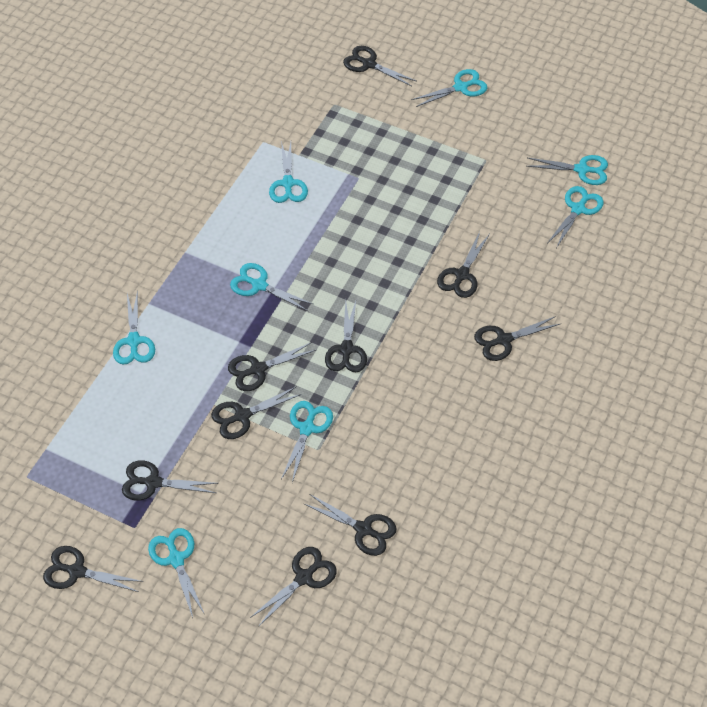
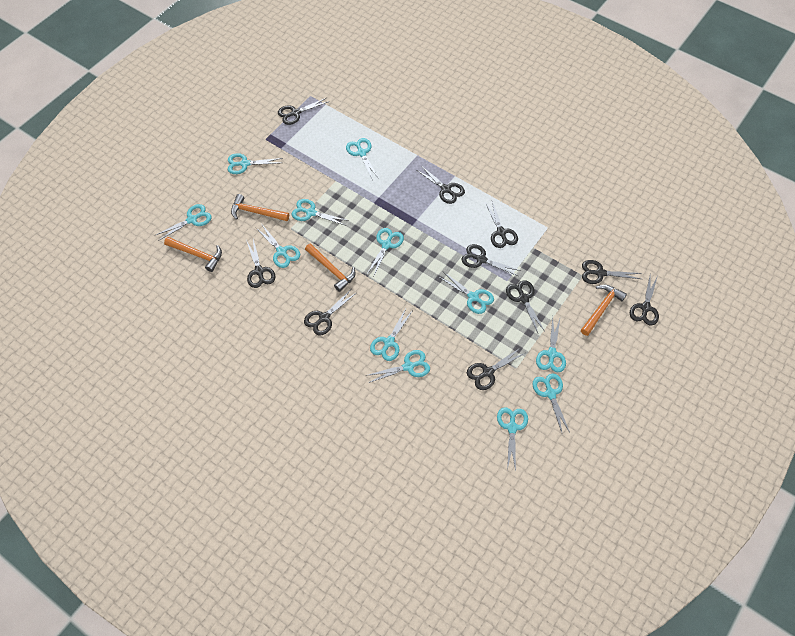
orange hammer: none = 0 -> [164,237,222,272] [231,194,289,221] [305,243,356,292] [581,285,627,336] = 4
turquoise scissors: [113,290,155,365] [148,528,204,617] [230,263,313,311] [269,141,308,203] [281,401,333,483] [411,69,487,107] [527,155,608,185] [548,186,604,248] = 8 -> [156,204,212,241] [228,153,283,174] [256,225,300,268] [292,199,349,226] [346,138,379,181] [366,350,430,383] [367,228,404,276] [370,309,412,361] [439,273,494,314] [497,407,528,472] [532,374,570,435] [536,317,566,372] = 12

